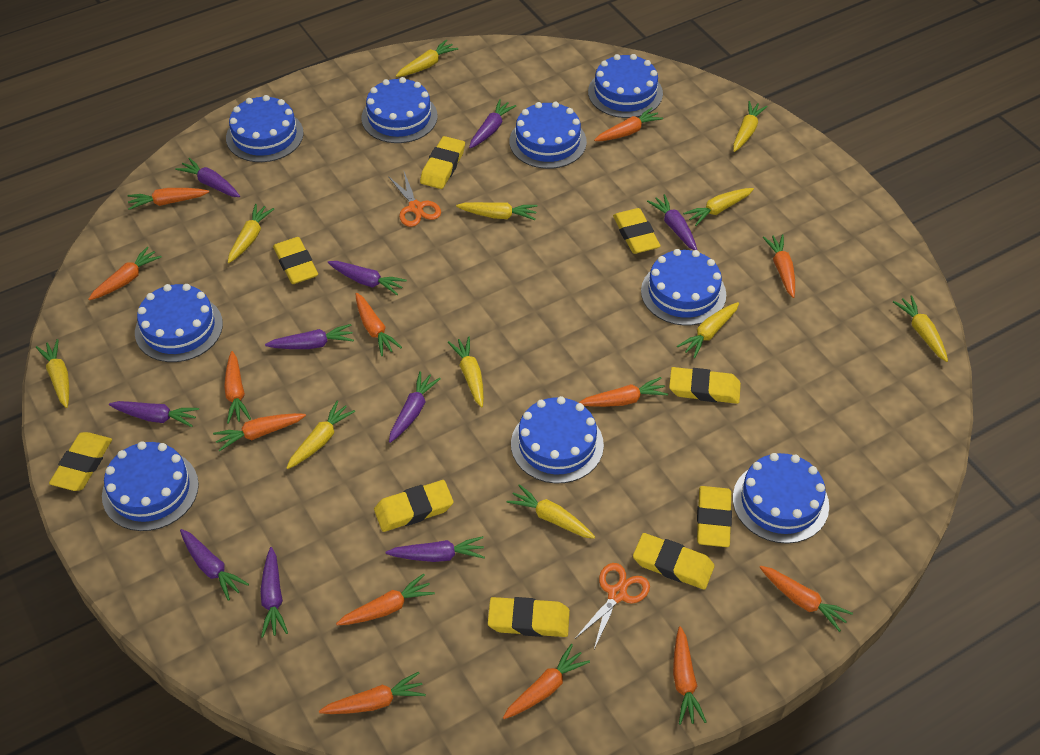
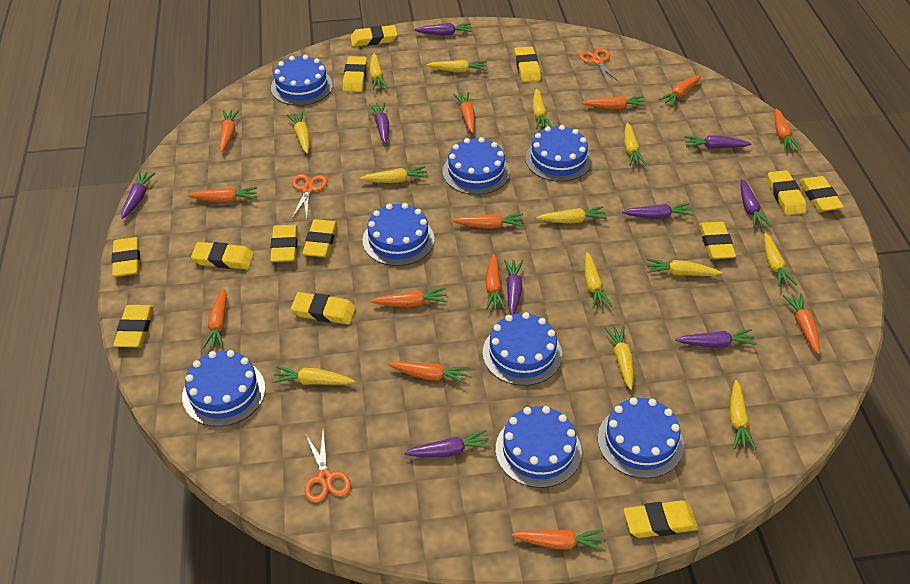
blue cake: [102,441,199,531] [135,284,223,362] [226,95,304,162] [361,77,438,143] [509,102,587,169] [511,396,604,483] [588,54,663,118] [641,249,726,326] [733,453,829,544] = 9 -> [182,350,265,427] [271,55,333,106] [362,203,434,266] [443,137,510,195] [483,312,562,386] [496,406,582,488] [525,125,592,182] [598,397,684,479] = 8
orange scissors: [388,172,441,227] [575,563,650,649] = 2 -> [292,174,328,218] [305,432,351,503] [579,48,620,83] = 3
purple carrot: [109,401,199,427] [175,158,240,197] [180,529,249,601] [260,547,288,638] [265,324,354,349] [328,261,407,295] [386,536,485,562] [389,371,441,443] [469,99,516,148] [647,194,697,250] = 10 -> [122,171,155,219] [369,102,389,144] [404,430,491,457] [414,23,473,35] [504,260,523,315] [622,203,694,219] [676,329,757,348] [684,135,752,149] [740,179,771,228] = 9
yellow carrot: [36,339,69,408] [228,204,274,263] [287,401,355,469] [396,40,458,77] [448,336,484,407] [456,202,537,220] [507,484,595,539] [677,302,739,358] [683,188,754,226] [733,101,768,152] [893,295,948,362] = 11 -> [272,366,355,385] [287,112,310,153] [360,166,428,183] [369,53,388,90] [427,60,487,72] [532,89,552,129] [536,206,607,224] [584,252,612,309] [605,326,634,390] [624,122,646,166] [647,258,722,276] [730,380,756,450] [764,233,797,287] = 13
yellow eraser: [49,432,112,491] [273,237,318,284] [374,480,453,532] [420,136,465,189] [488,597,570,637] [613,208,660,254] [633,533,715,590] [669,367,741,404] [697,486,732,547] = 9 -> [112,237,140,277] [113,305,154,347] [191,242,254,269] [270,225,298,262] [291,292,356,324] [302,219,337,257] [343,56,367,92] [350,25,398,47] [514,46,541,82] [624,500,698,538] [699,222,736,259] [768,170,807,215] [799,176,844,212] = 13

